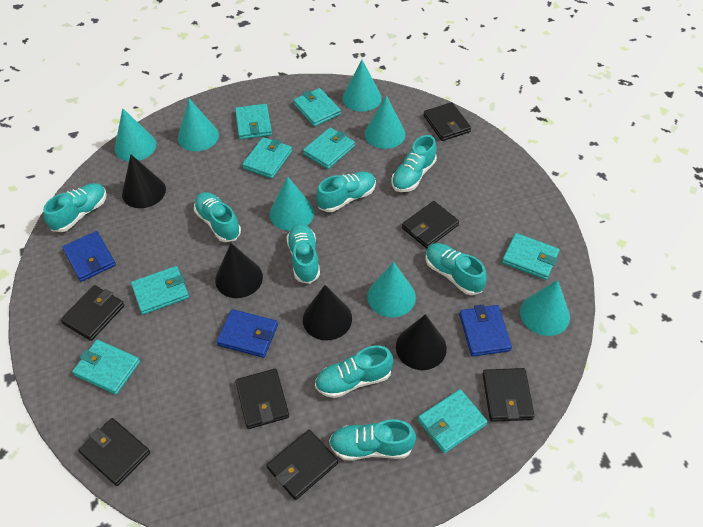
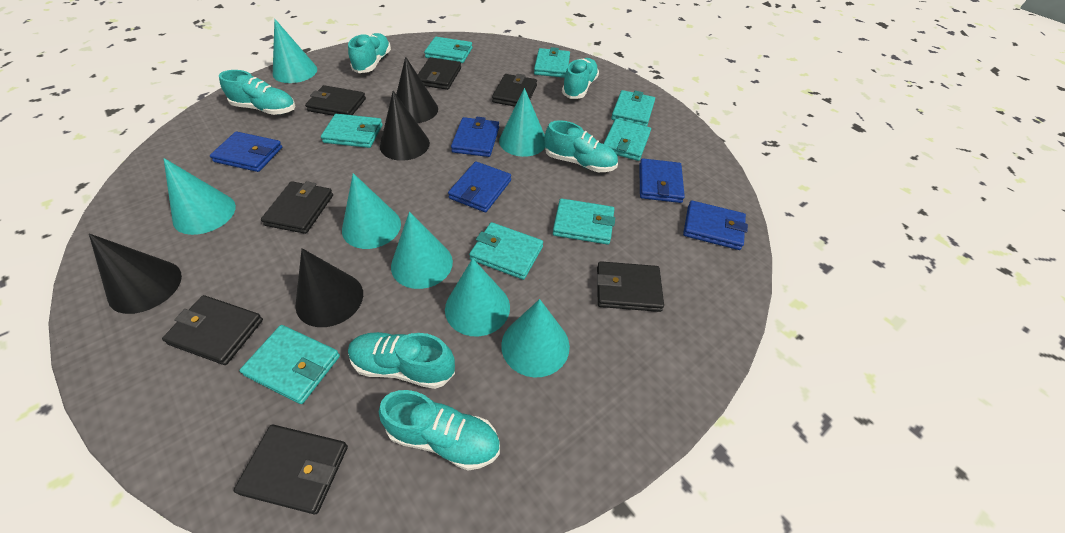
blue wallet: [62,231,116,282] [216,309,278,358] [459,305,512,357] = 3 -> [210,131,282,172] [448,161,511,212] [451,117,499,157] [639,158,685,203] [683,200,748,250] = 5
turquoise shoe: [43,183,107,232] [194,192,241,242] [287,224,320,284] [315,346,393,398] [316,172,376,212] [329,419,416,461] [391,135,437,192] [425,243,487,295] = 8 -> [219,70,295,115] [348,33,391,73] [348,332,455,389] [379,390,500,471] [545,120,618,172] [562,58,599,99] = 6

